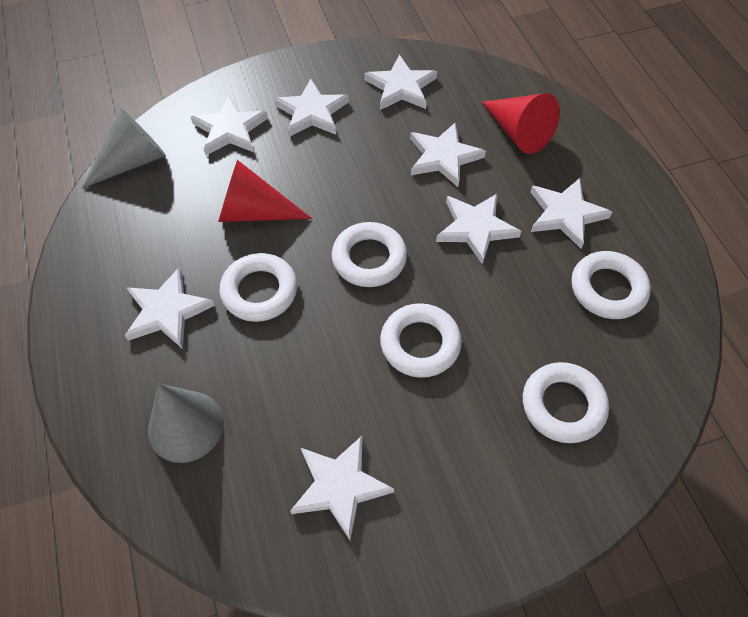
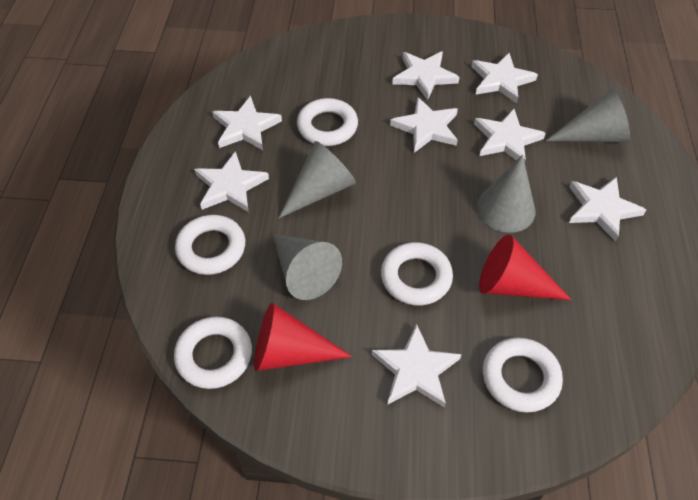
grey cone: [82,108,166,189] [148,383,224,463] = 2 -> [273,234,342,300] [279,141,356,218] [477,155,535,233] [545,89,630,142] = 4

